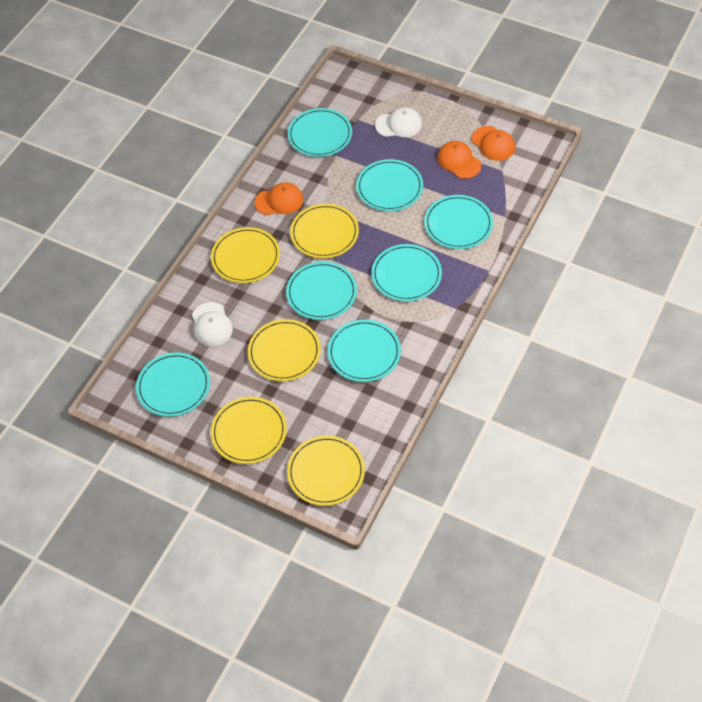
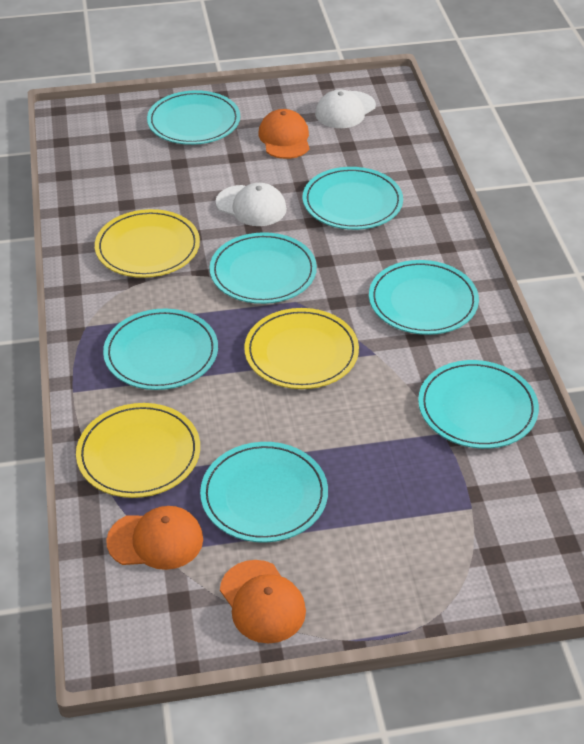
yellow plate: [211,227,280,283] [211,397,287,464] [248,319,321,381] [287,436,365,506] [290,204,359,258] = 5 -> [76,403,200,498] [95,209,200,278] [244,308,359,389] = 3

